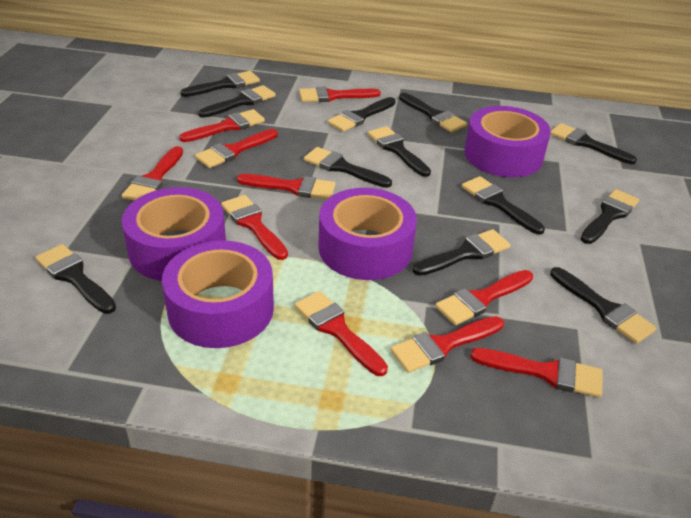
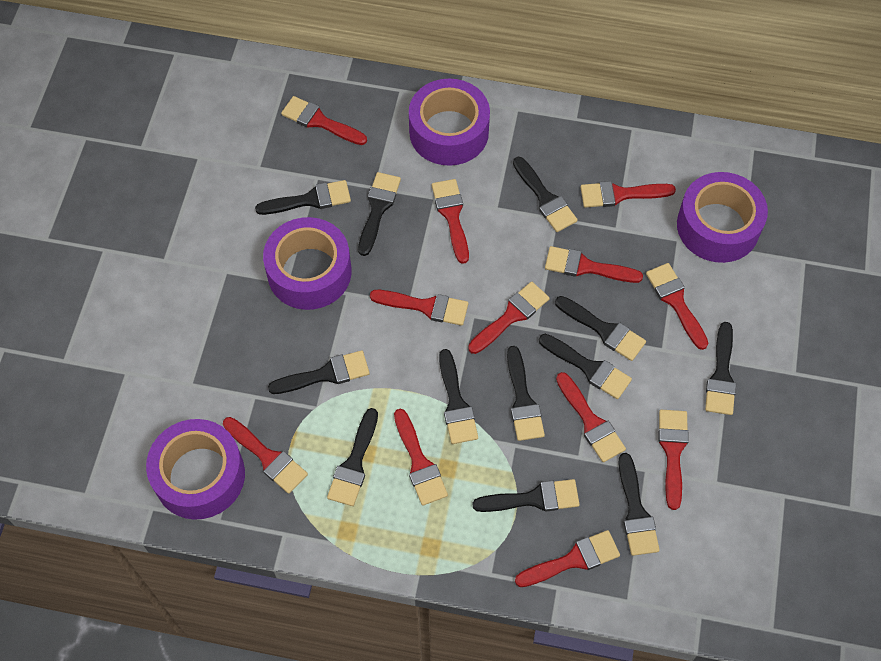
red brush: [122,146,183,201] [179,109,265,142] [195,129,278,168] [221,195,288,260] [237,174,335,199] [295,291,388,376] [299,87,381,102] [391,316,504,373] [435,270,533,325] [470,348,602,398] = 10 -> [223,417,308,494] [281,96,367,145] [370,290,468,326] [394,409,448,506] [432,179,469,264] [468,282,550,354] [515,530,620,587] [545,246,643,283] [556,372,626,462] [580,181,676,208] [646,263,708,350] [659,410,689,510] = 12

